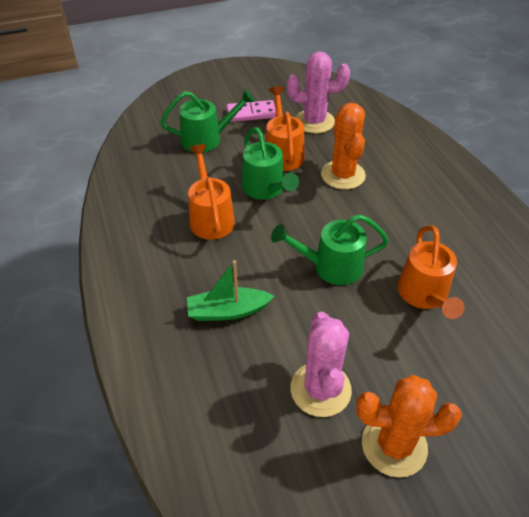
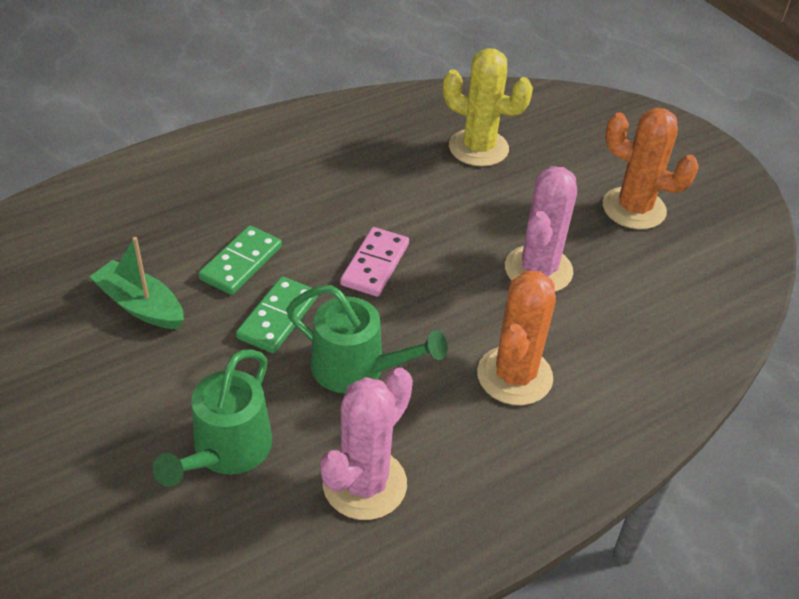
green domino: none = 0 -> [198,225,282,295] [236,276,318,353] = 2
green watering can: [161,89,255,153] [242,127,299,200] [271,214,389,285] = 3 -> [153,349,272,487] [286,285,448,393] = 2
orange watering can: [188,144,235,240] [265,86,305,171] [397,225,464,319] = 3 -> none = 0
yellow cactus: none = 0 -> [443,48,533,166] = 1

